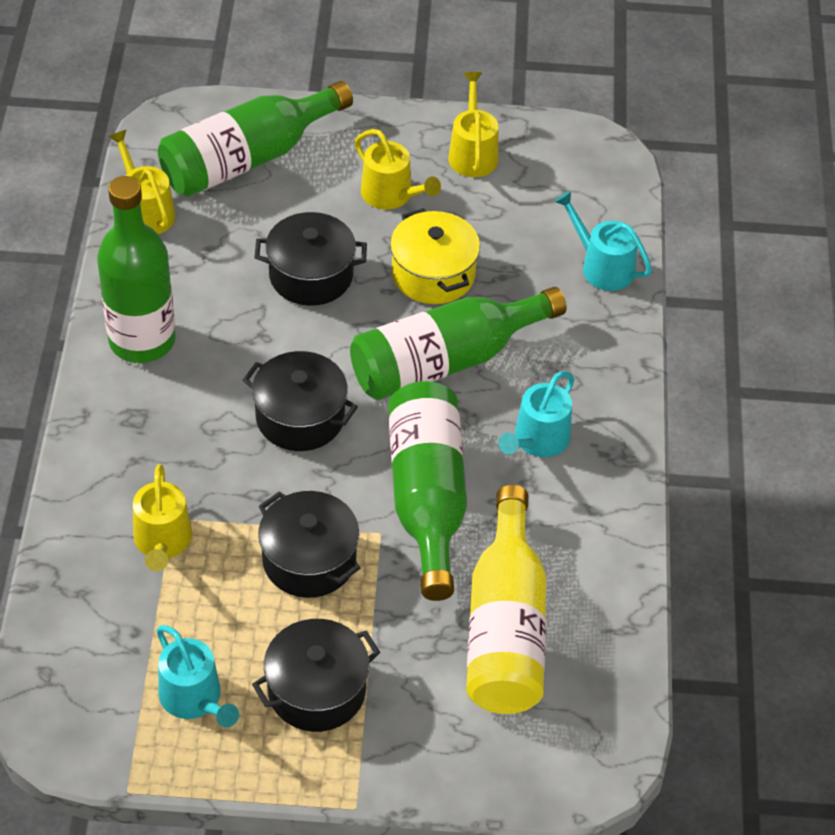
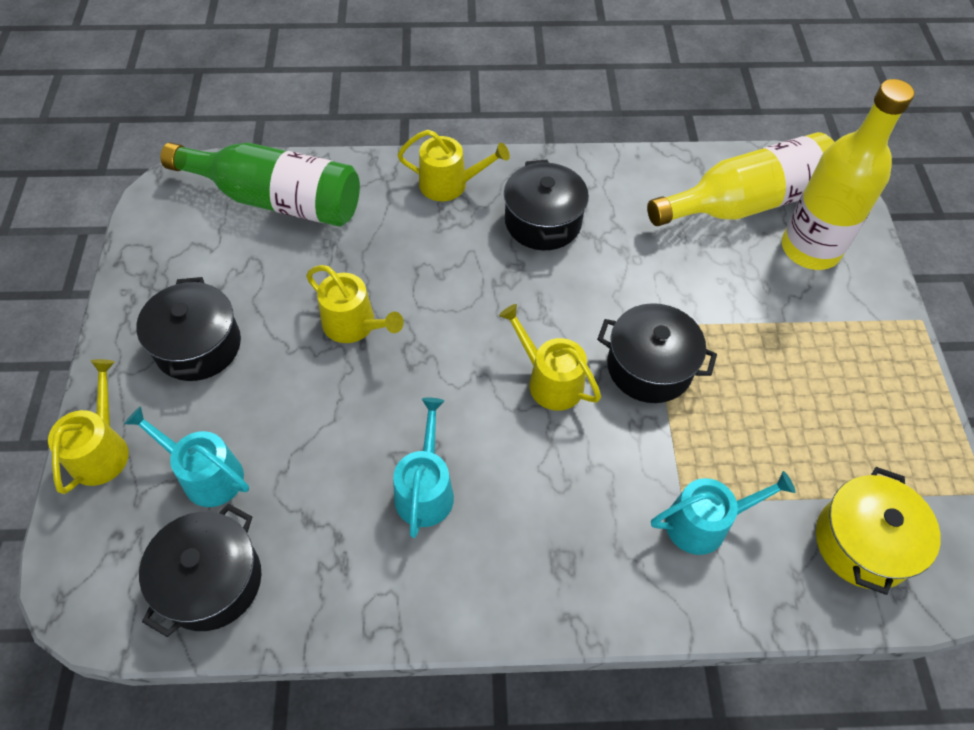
green bottle: [97,176,176,363] [158,81,353,197] [350,287,567,400] [388,381,467,601] = 4 -> [160,142,360,227] = 1
yellow bottle: [466,484,546,714] = 1 -> [647,132,834,226] [782,79,914,270] = 2

